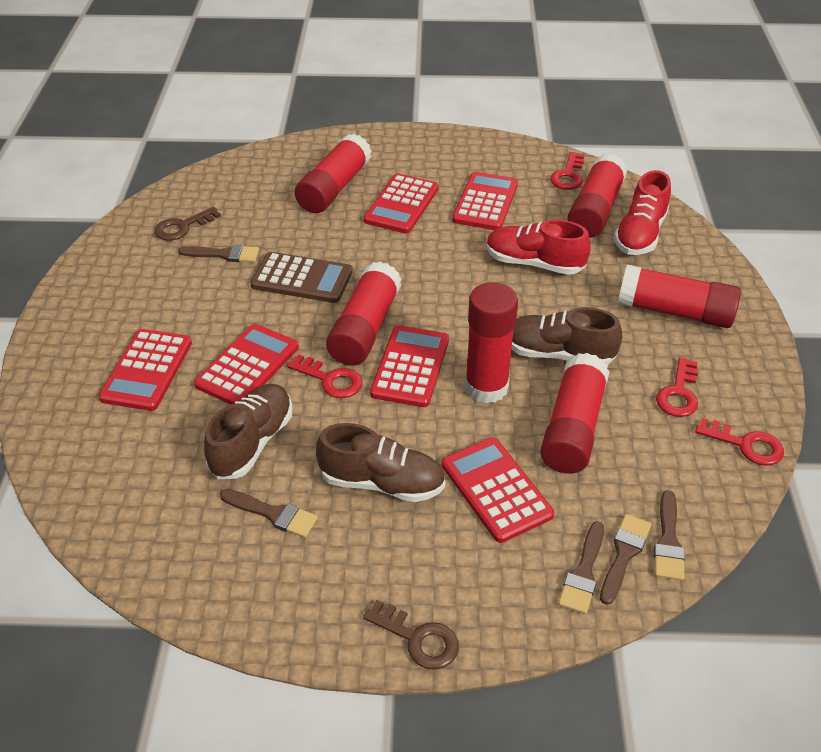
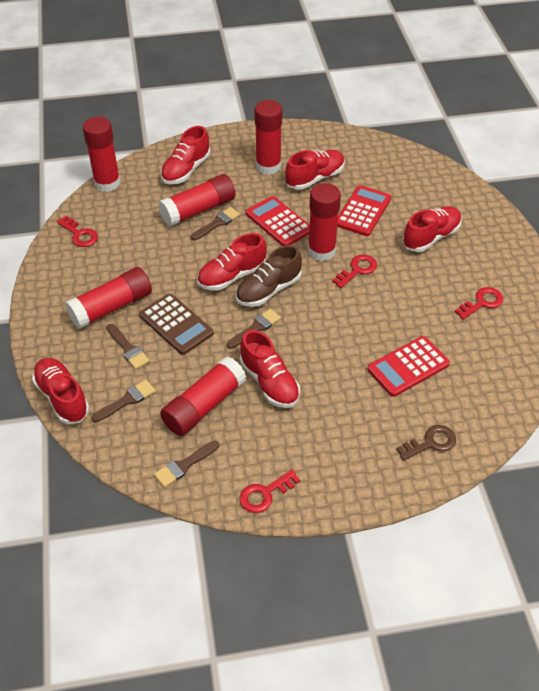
brown key: [154,207,221,241] [363,600,459,670] = 2 -> [397,425,456,460] = 1
brown shoe: [204,384,292,479] [316,423,446,502] [512,307,622,365] = 3 -> [236,245,302,307] = 1
red calculator: [98,329,192,411] [194,324,299,405] [364,174,438,233] [370,325,449,407] [442,437,554,543] [452,172,518,230] = 6 -> [246,196,310,246] [337,185,391,236] [367,336,450,397] = 3
red shoe: [486,220,591,275] [614,170,671,255] = 2 -> [32,358,89,424] [160,126,210,184] [197,233,267,290] [240,330,300,408] [285,150,345,190] [402,206,461,252] = 6

